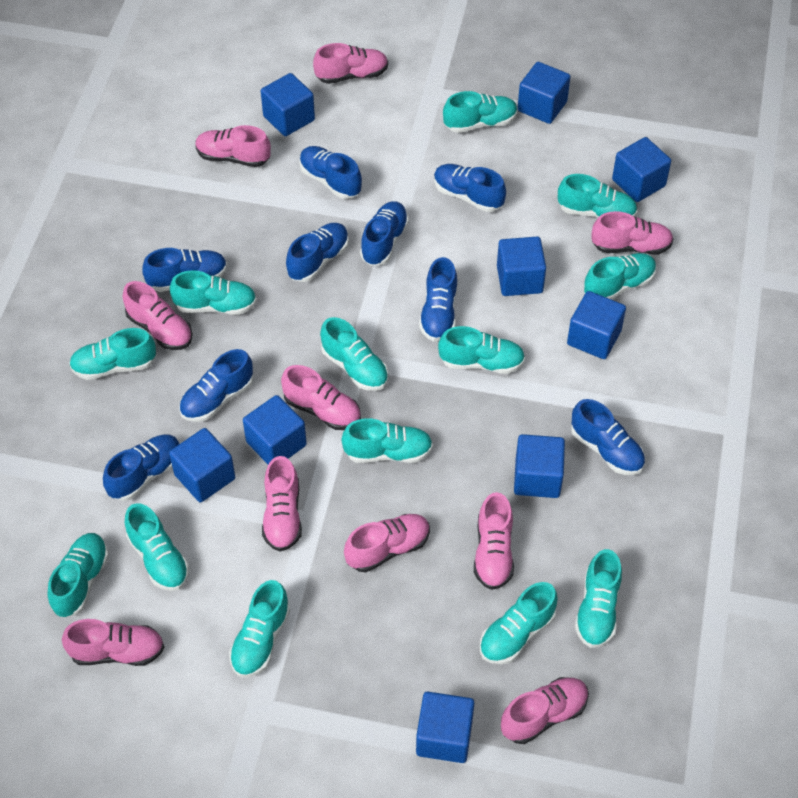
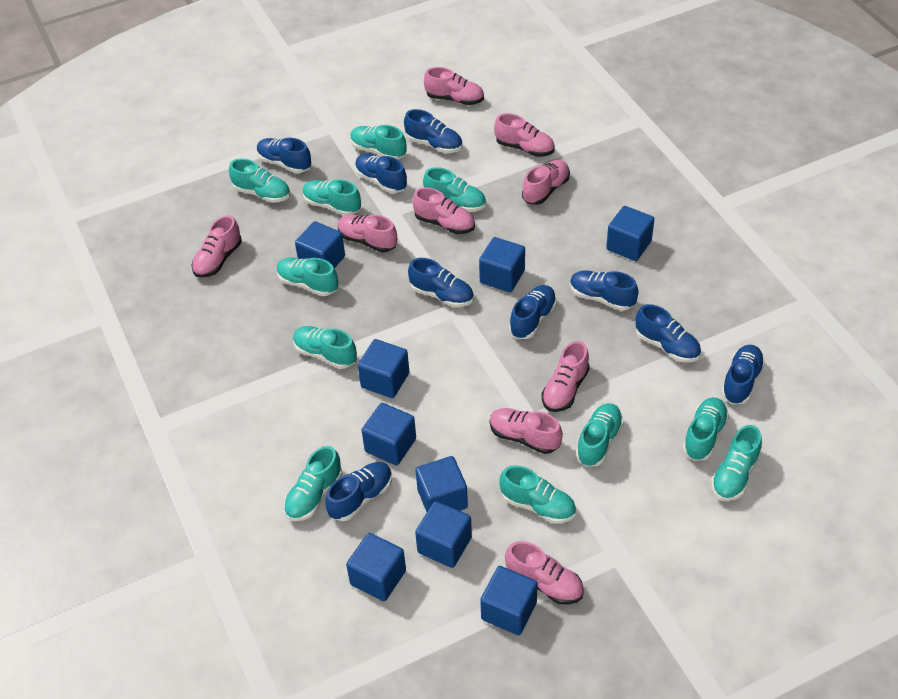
pink shoe: [62,619,164,666] [123,281,193,350] [195,125,271,167] [262,456,302,552] [281,365,361,430] [313,43,388,84] [344,514,430,572] [474,492,514,590] [501,677,589,744] [591,211,674,255] = 10 -> [191,215,242,278] [338,214,397,252] [412,187,475,234] [424,67,484,105] [490,408,563,454] [494,113,555,157] [505,541,584,605] [522,160,570,205] [542,341,590,412] = 9
turquoise shoe: [48,533,109,618] [69,328,156,380] [125,503,190,591] [170,270,257,315] [229,580,290,677] [320,317,388,391] [342,418,433,463] [438,326,525,374] [443,91,518,133] [480,582,558,664] [558,174,638,217] [575,549,622,648] [584,253,656,300] = 13 -> [229,159,290,203] [277,257,338,296] [283,446,342,521] [293,326,357,369] [303,179,361,215] [350,125,406,159] [423,167,486,212] [499,465,576,524] [576,403,624,467] [683,397,729,461] [711,425,762,501] = 11

